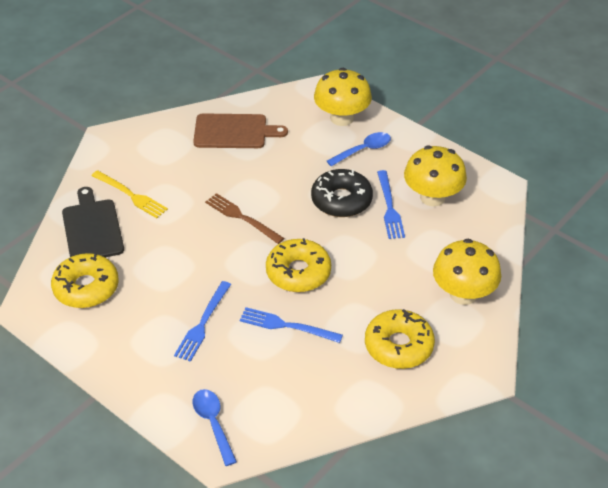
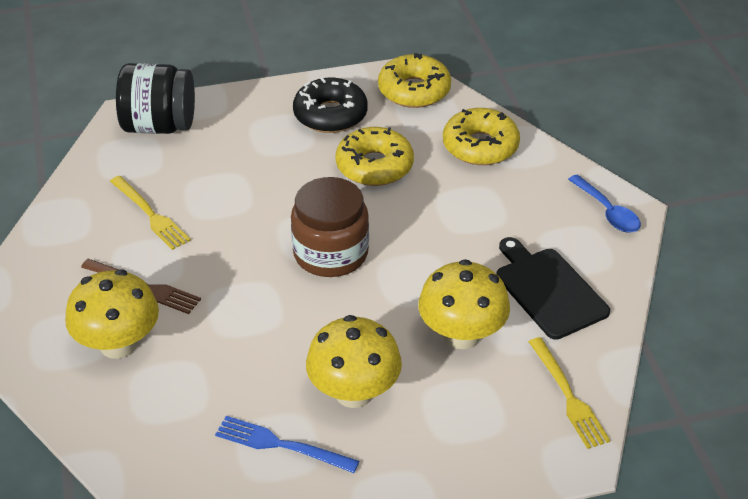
black jar: none = 0 -> [116,63,195,134] = 1
blue fork: [174,281,231,362] [240,307,343,343] [377,170,405,239] = 3 -> [215,416,359,473] = 1
blue spoon: [192,389,237,466] [327,132,391,166] = 2 -> [568,174,641,233] = 1
brown cutting board: [193,113,288,148] = 1 -> none = 0
brown jar: none = 0 -> [291,177,369,277] = 1
yellow fork: [92,170,168,218] = 1 -> [110,176,191,250] [529,337,611,449] = 2

